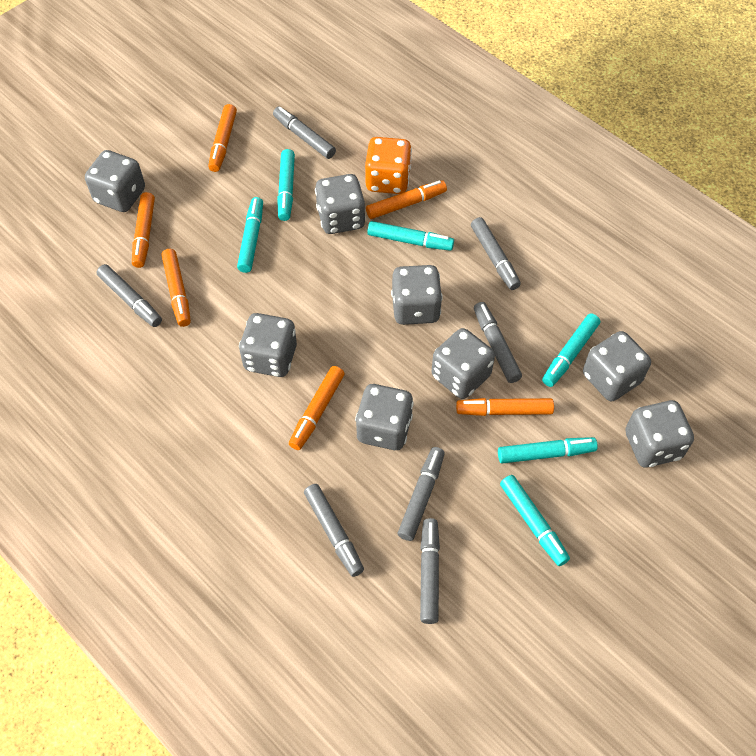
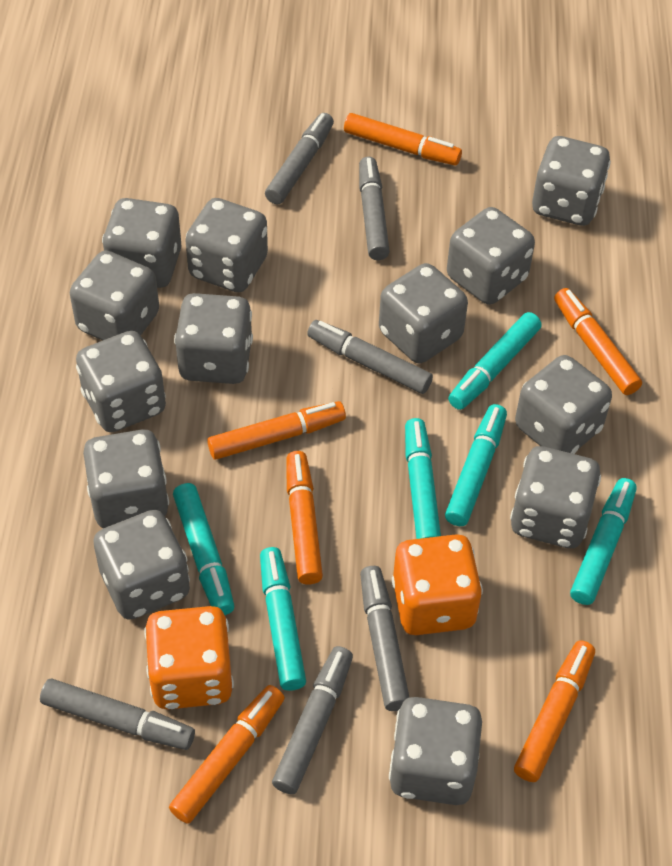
grey dice: [85,150,145,212] [239,313,297,377] [315,174,366,234] [355,384,414,450] [391,265,443,325] [432,328,495,399] [583,331,651,401] [625,400,694,468] = 8 -> [70,250,159,341] [76,331,166,432] [83,429,169,528] [93,510,190,620] [102,198,182,288] [174,293,253,384] [185,198,268,292] [379,263,468,363] [389,697,482,805] [447,207,535,305] [510,446,601,548] [515,355,612,454] [532,136,611,226] = 13
grey marker: [97,264,162,327] [273,107,336,159] [304,484,364,577] [398,447,445,541] [420,518,440,624] [471,217,521,290] [474,302,522,383] = 7 -> [40,679,195,750] [265,113,334,204] [272,646,353,794] [307,320,433,394] [359,157,390,260] [360,566,410,711] = 6
orange dice: [365,137,412,194] = 1 -> [144,606,234,709] [392,534,483,635] = 2

